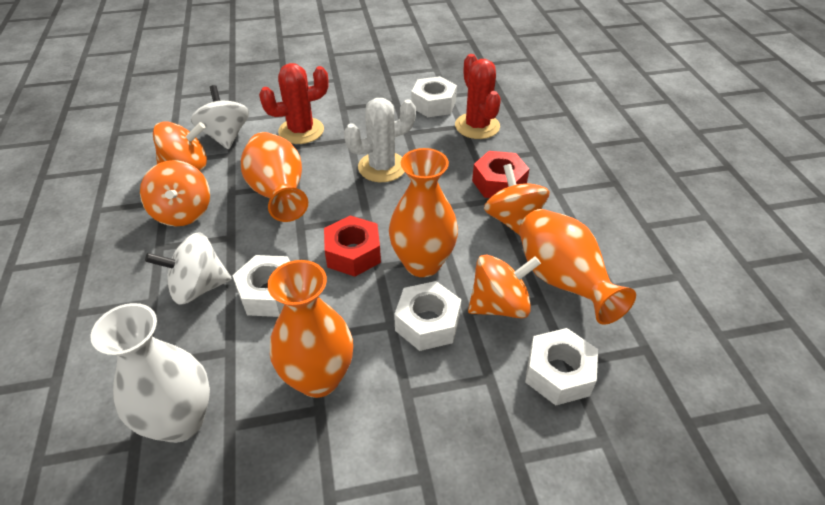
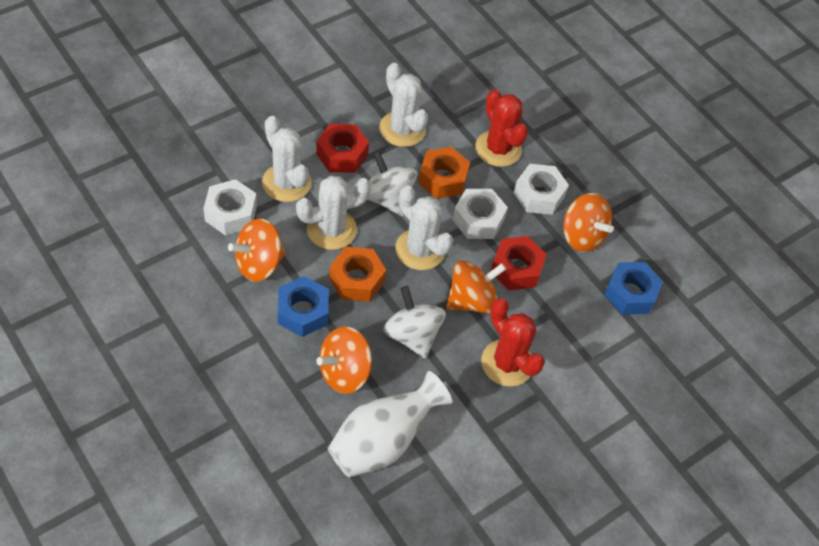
blue nut: none = 0 -> [278,276,329,337] [604,262,663,315] = 2
orange nut: none = 0 -> [329,247,386,302] [418,147,470,199] = 2
orange vase: [241,132,308,222] [267,260,353,398] [389,148,458,277] [519,209,636,324] = 4 -> none = 0
white cactus: [344,98,416,182] = 1 -> [262,116,312,202] [296,175,371,250] [379,63,428,147] [395,185,453,270] = 4
white nut: [232,255,290,317] [394,281,461,351] [411,76,457,117] [525,328,598,405] = 4 -> [203,179,257,236] [452,189,508,239] [514,164,569,215] = 3

